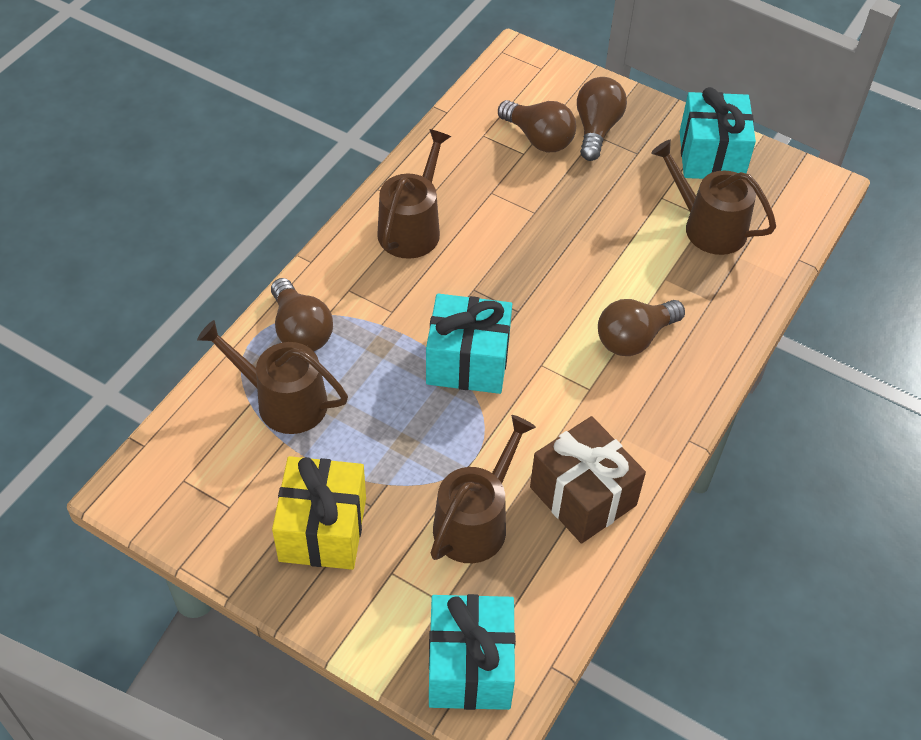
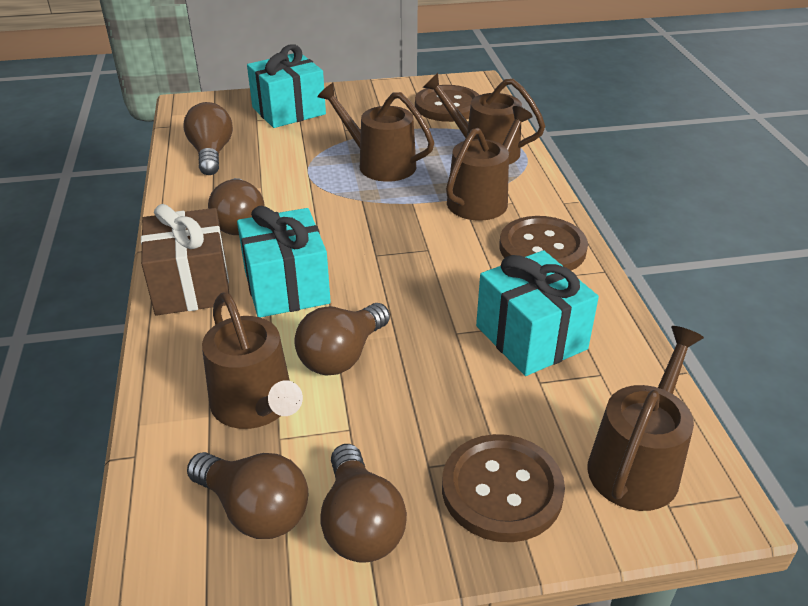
brown button: none = 0 -> [415,85,479,122] [442,434,565,542] [499,216,588,270] = 3
brown light bulb: [271,278,333,351] [498,100,576,152] [577,77,627,161] [598,299,685,356] = 4 -> [183,102,233,175] [187,452,308,539] [208,178,265,235] [295,303,390,376] [320,444,407,563] = 5
brown watering can: [197,320,348,434] [377,129,451,259] [431,415,536,563] [651,140,776,255] = 4 -> [202,292,303,429] [318,83,434,182] [423,73,545,164] [446,106,533,221] [587,326,704,511] = 5
yellow gift: [272,456,366,570] = 1 -> none = 0

